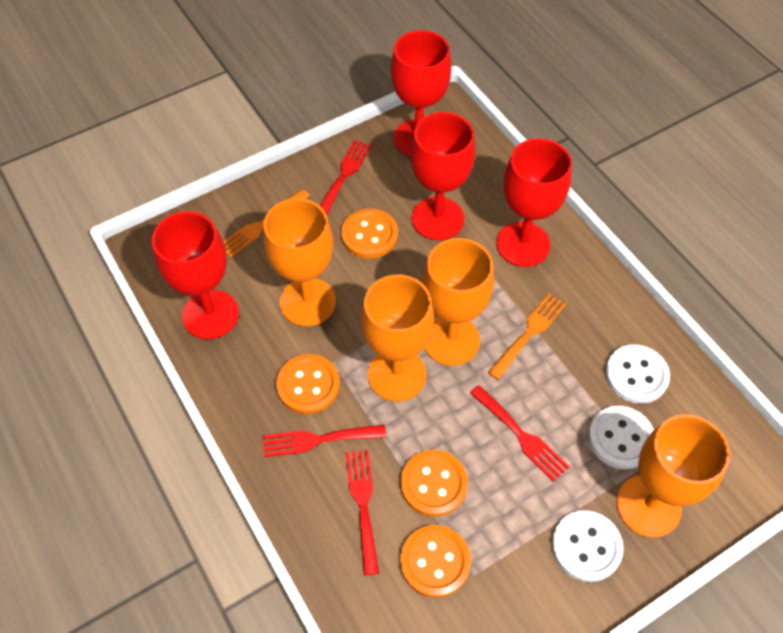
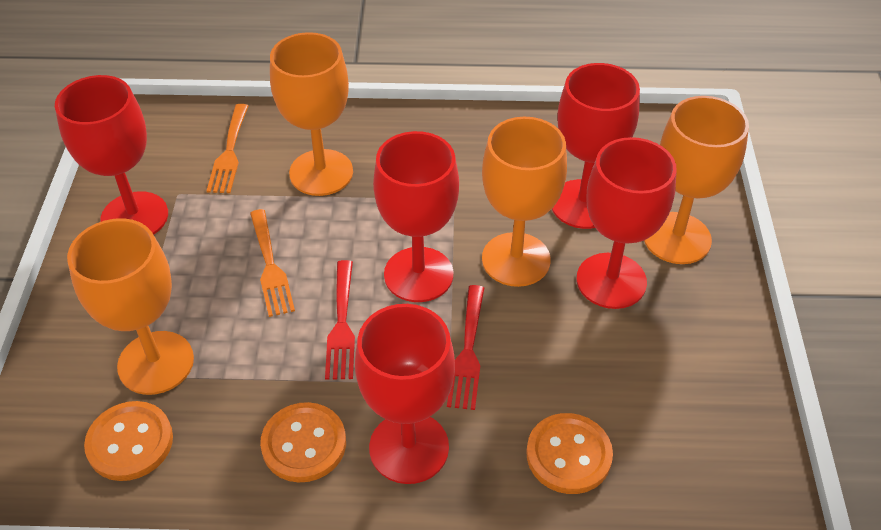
orange button: [276,354,340,414] [341,209,398,259] [400,525,471,598] [401,450,468,517] = 4 -> [84,401,173,481] [260,402,346,482] [526,413,613,494] = 3
red fork: [263,425,386,457] [320,140,371,215] [345,450,379,576] [470,385,569,482] = 4 -> [325,260,355,380] [447,285,484,410] = 2
red goblet: [152,211,239,339] [391,30,451,156] [410,112,475,240] [496,138,572,267] = 4 -> [55,75,168,235] [355,304,455,484] [373,131,459,302] [552,63,640,229] [577,137,677,309] = 5
white button: [552,510,624,582] [588,406,654,469] [605,344,670,404] = 3 -> none = 0

